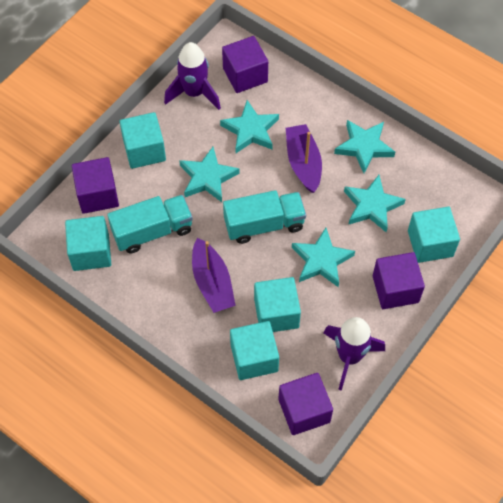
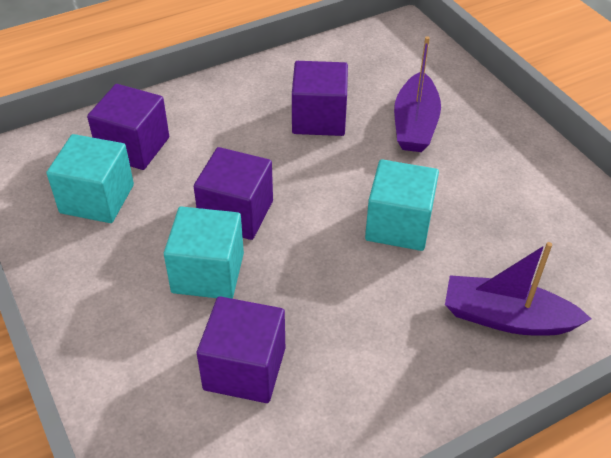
purple rocket: [164,42,221,110] [323,317,385,391] = 2 -> none = 0
turquoise cube: [65,216,111,271] [120,112,166,169] [230,321,279,380] [254,277,301,332] [408,207,460,263] = 5 -> [46,134,134,223] [164,206,244,299] [365,159,439,251] = 3
turquoise star: [179,147,240,202] [220,100,279,153] [292,228,355,287] [334,120,395,173] [344,175,406,232] = 5 -> none = 0
turquoise truck: [107,195,193,253] [223,190,306,244] = 2 -> none = 0

